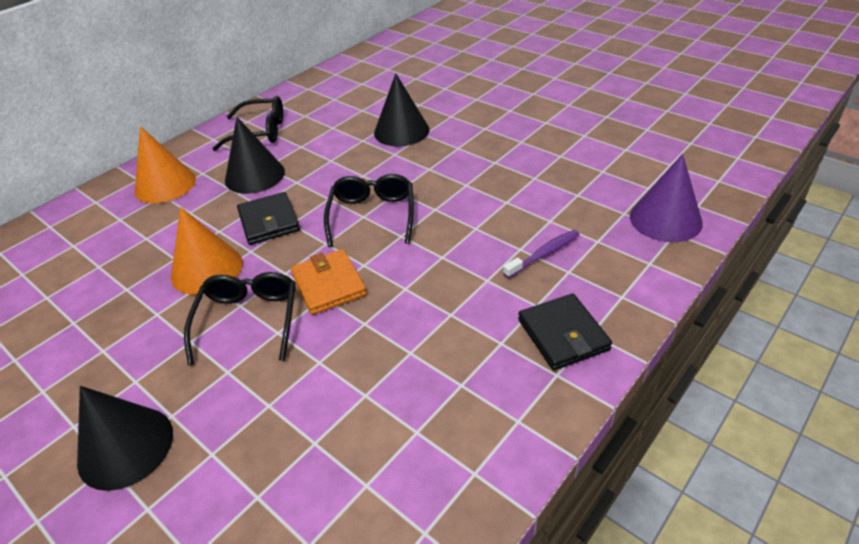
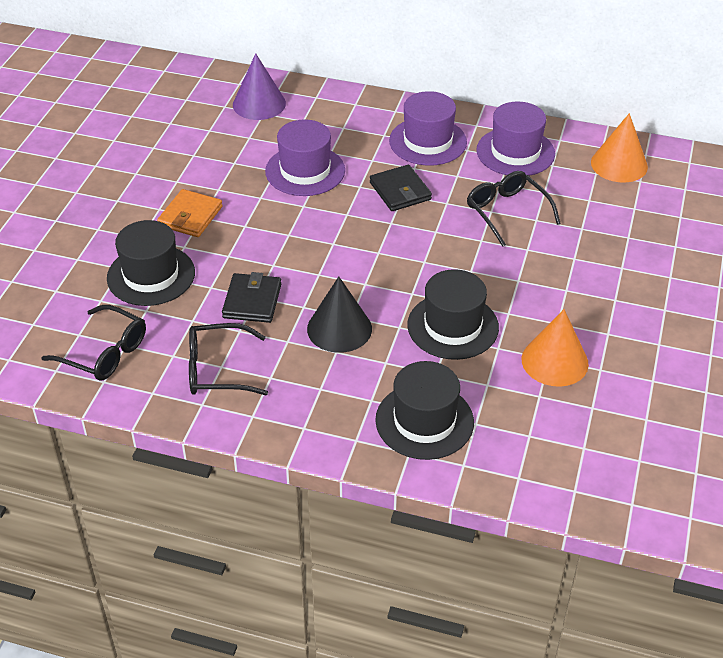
black cone: [77,386,173,491] [225,117,285,194] [374,73,429,147] = 3 -> [307,276,372,353] = 1
black hat: none = 0 -> [107,220,195,306] [375,361,474,460] [407,269,499,360] = 3
purple hat: none = 0 -> [265,119,345,196] [389,91,467,166] [477,101,555,176] = 3
purple toothbrush: [503,230,580,279] = 1 -> none = 0

